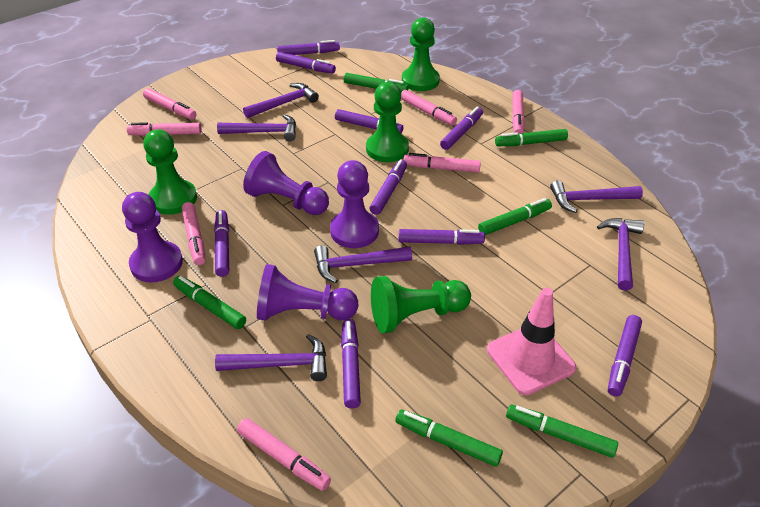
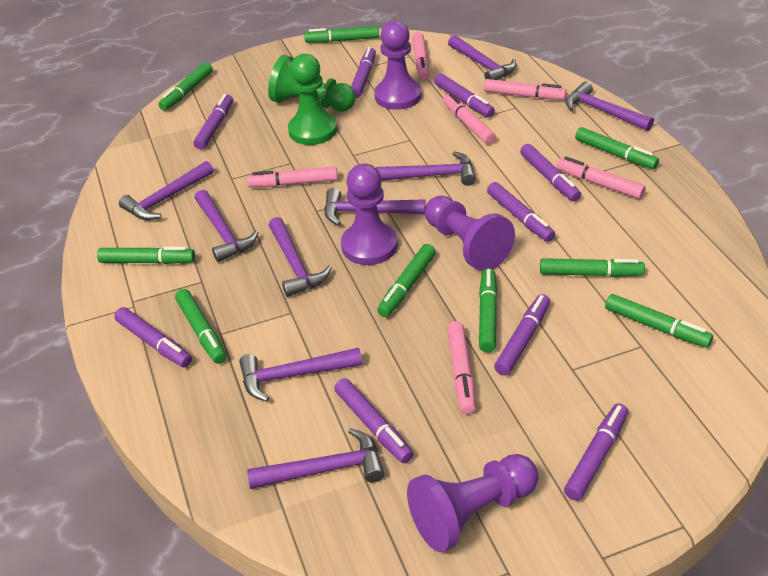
green marker: [173,276,246,329] [344,73,409,92] [395,410,503,467] [478,198,552,235] [495,129,568,146] [506,404,618,458] = 6 -> [97,247,195,264] [158,62,213,111] [175,289,226,364] [304,26,379,43] [377,244,436,317] [479,268,498,352] [540,258,645,277] [575,127,659,169] [605,294,713,348] = 9
green pawn: [143,129,197,215] [366,82,409,162] [371,276,471,333] [402,17,440,91] = 4 -> [268,55,356,112] [288,54,337,145] = 2
pink marker: [127,122,201,136] [143,88,196,120] [182,202,205,265] [237,418,331,491] [401,90,457,126] [404,153,481,173] [512,90,525,134] = 7 -> [247,166,338,187] [412,32,429,81] [443,93,496,144] [447,321,476,414] [484,79,567,100] [557,157,646,199] = 6
pink traffic cone: [487,288,576,395] = 1 -> none = 0
purple hammer: [215,334,327,381] [217,114,296,141] [243,83,319,118] [314,245,412,283] [550,180,643,213] [597,218,644,291] = 6 -> [119,161,214,220] [195,190,259,262] [239,348,362,402] [247,428,384,489] [268,217,332,297] [324,188,426,226] [376,151,476,186] [448,35,516,80] [565,81,654,131] = 9

